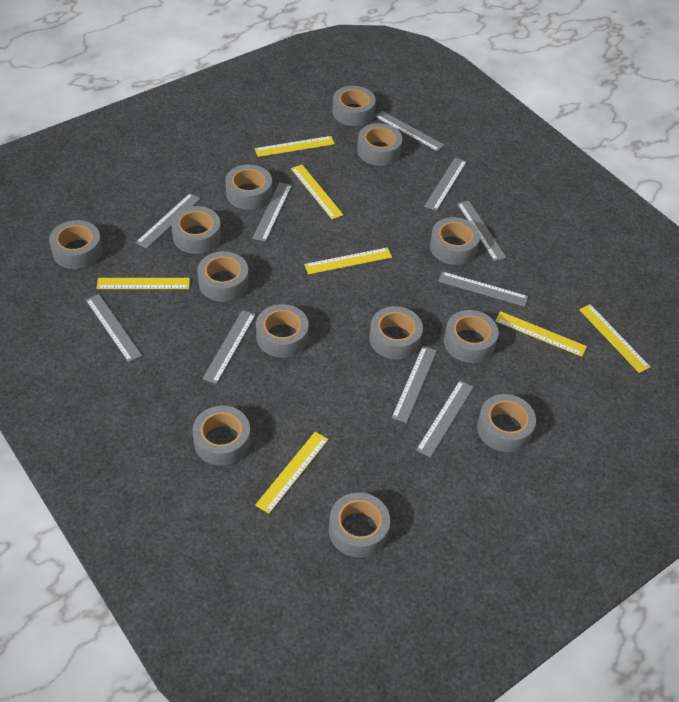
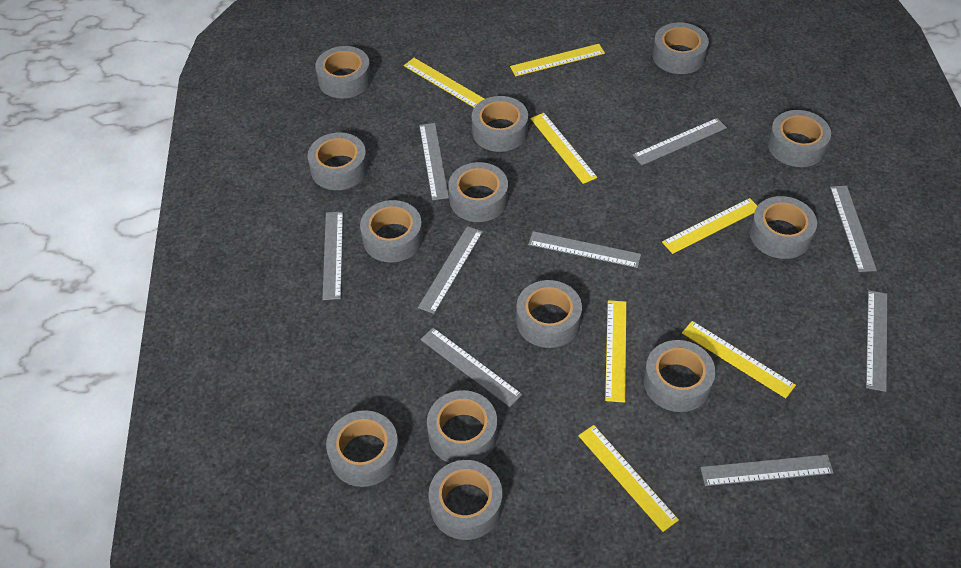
grey ruler: [86,294,142,362] [136,193,201,249] [202,310,256,384] [252,182,292,242] [375,111,444,151] [392,346,437,423] [416,380,473,458] [424,158,467,211] [438,271,528,307] [457,201,507,261] = 10 -> [322,211,343,300] [418,226,483,314] [419,123,449,200] [420,328,522,407] [528,231,641,268] [633,118,727,165] [700,455,834,486] [830,186,877,272] [866,290,887,392] = 9

